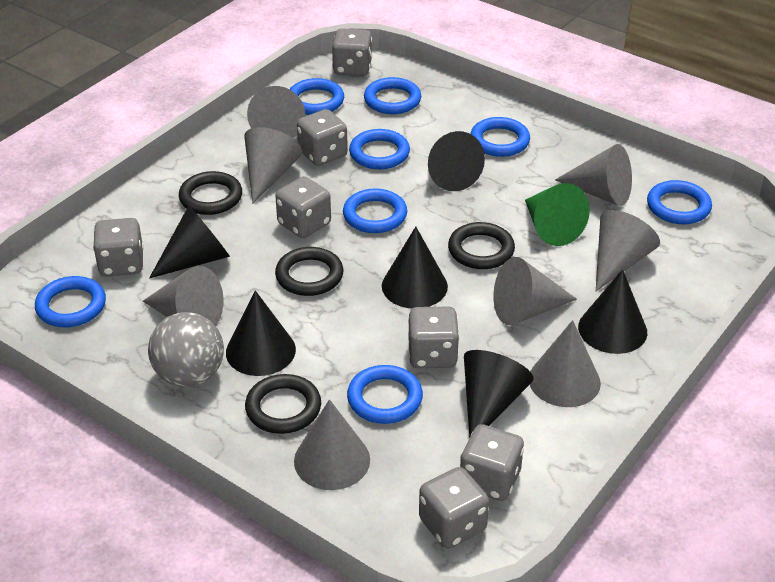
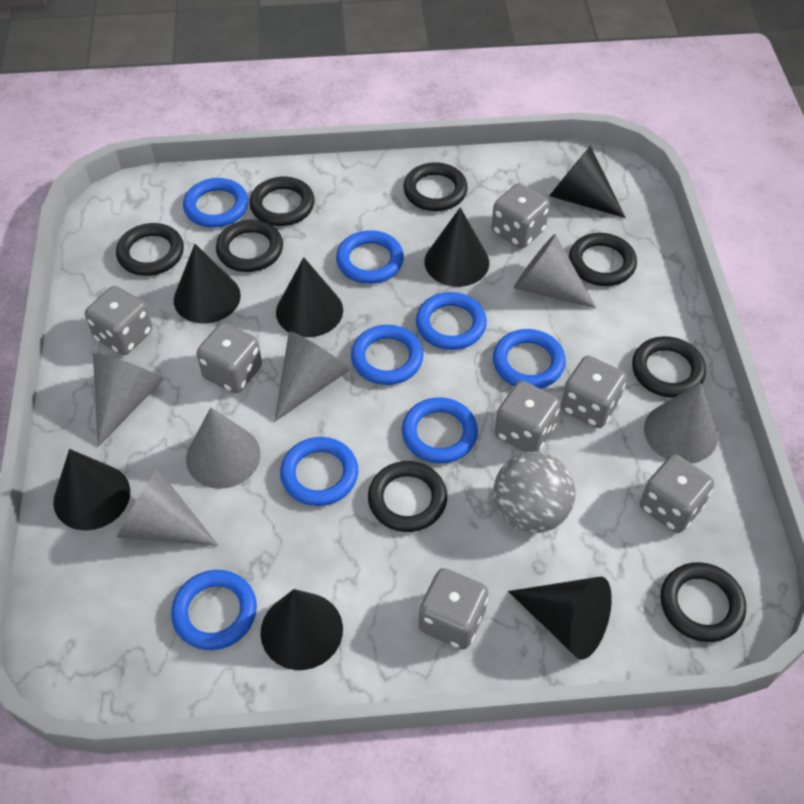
black cone: [149,206,230,279] [226,290,296,376] [382,227,448,308] [428,131,485,191] [464,350,534,439] [578,269,647,354] = 6 -> [53,449,130,531] [174,244,241,324] [261,589,343,670] [276,257,343,337] [424,207,489,287] [508,577,612,660] [549,146,626,218] = 7
black ring: [179,171,242,215] [245,374,321,434] [275,247,343,296] [448,222,515,269] = 4 -> [116,223,184,276] [216,220,283,272] [249,177,315,226] [368,461,447,532] [403,162,468,211] [569,233,637,286] [632,336,706,398] [661,562,746,642] = 8
green cone: [525,183,590,246] = 1 -> none = 0
grey cone: [143,266,223,326] [244,127,302,204] [247,86,305,138] [294,399,370,490] [493,257,577,325] [530,320,601,407] [555,144,632,206] [596,210,660,291] = 8 -> [93,354,163,447] [117,468,218,546] [186,407,261,489] [274,331,350,422] [514,234,596,308] [644,383,718,464] = 6

